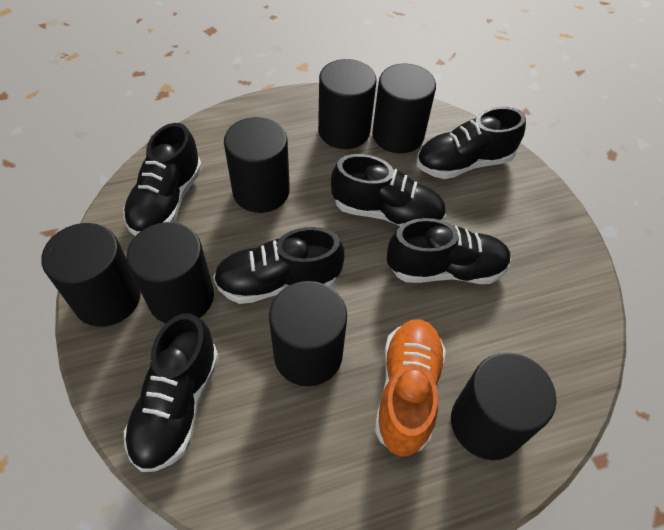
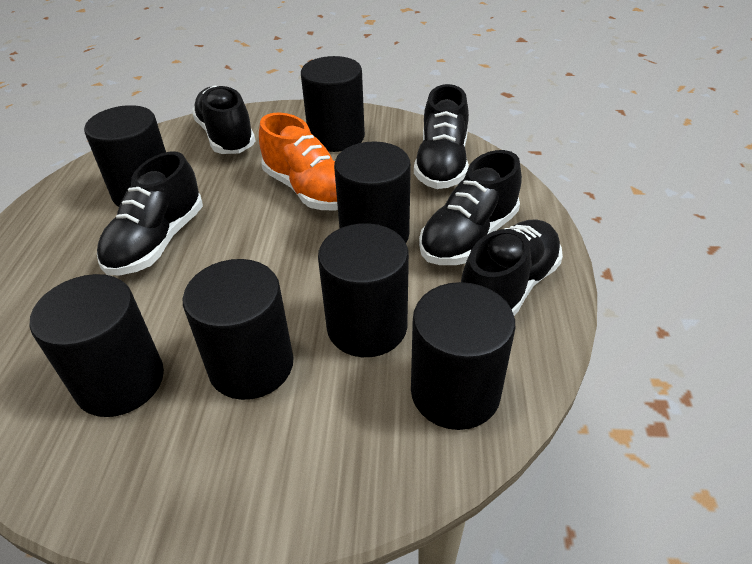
black shoe: [123,123,202,236] [124,314,219,472] [213,227,344,304] [331,154,446,226] [387,218,511,284] [417,107,526,179] = 6 -> [97,151,203,275] [192,86,255,154] [414,84,469,189] [419,150,522,265] [461,219,563,316] = 5

